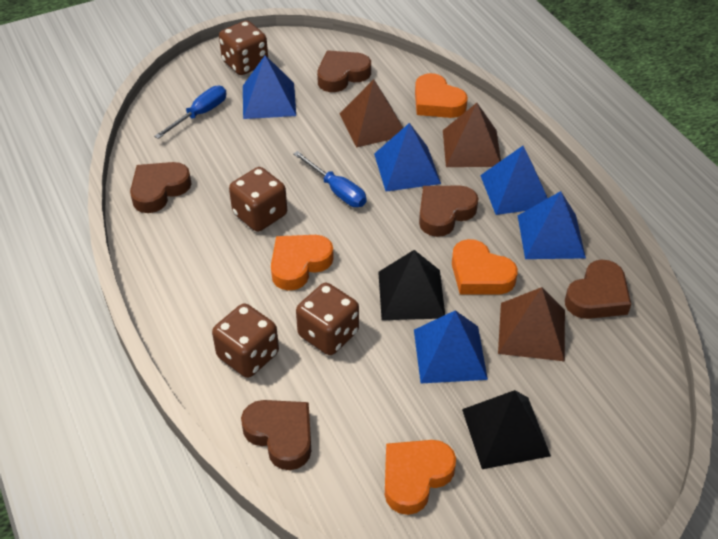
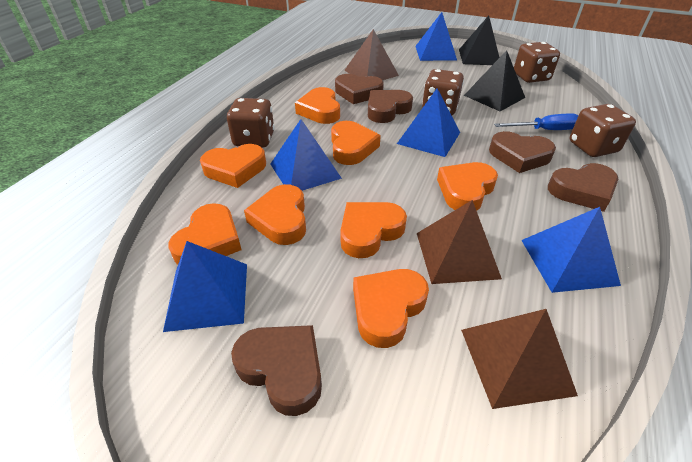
blue screwdriver: [154,86,227,139] [293,151,366,207] = 2 -> [494,113,578,130] = 1
orange heart: [271,235,334,291] [385,440,456,515] [415,73,468,118] [452,239,518,294] = 4 -> [169,203,242,265] [200,144,266,188] [244,184,306,245] [295,87,340,124] [331,121,381,165] [340,202,407,258] [353,269,429,348] [437,162,498,211] = 8

